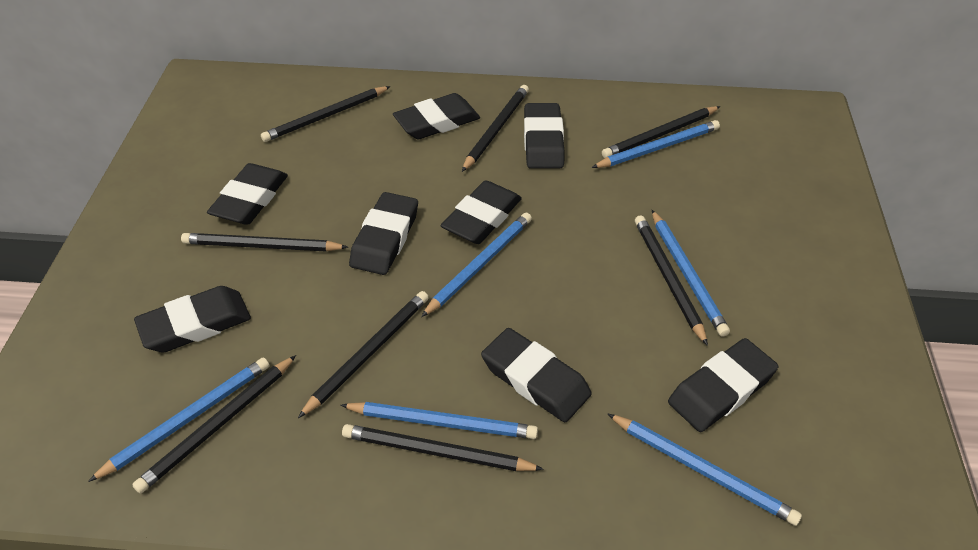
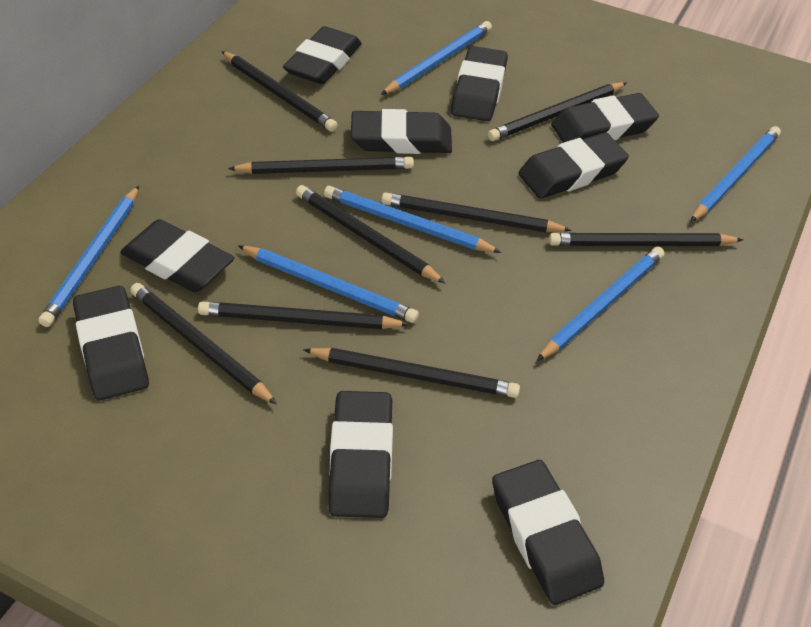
black eraser: [134,286,251,353] [207,163,288,225] [349,192,418,275] [393,93,480,139] [441,180,522,244] [481,328,592,422] [524,103,564,169] [668,338,778,432] = 8 -> [73,286,149,400] [120,219,234,292] [283,26,362,84] [328,391,393,518] [351,109,452,154] [451,46,508,121] [492,460,604,605] [518,132,629,199] [551,93,659,143] = 9
black pencil: [132,355,296,494] [181,233,348,252] [261,86,391,142] [298,291,429,418] [342,424,544,471] [462,85,529,172] [602,106,720,158] [635,215,708,346] = 8 -> [130,283,277,404] [198,301,410,329] [221,51,338,132] [228,157,414,174] [296,185,446,284] [303,348,520,398] [381,192,572,232] [488,82,627,141] [549,233,743,246] = 9

